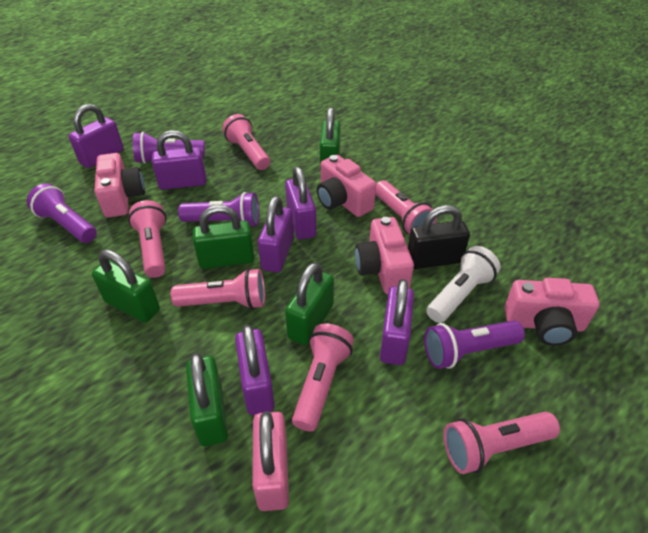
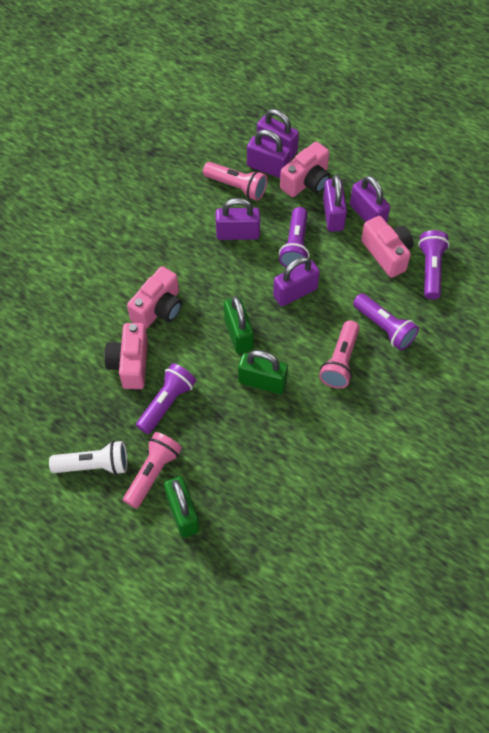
black padlock: [408,205,470,269] = 1 -> none = 0
green padlock: [92,249,160,322] [186,353,228,446] [193,205,254,269] [285,262,334,345] [320,107,340,170] = 5 -> [164,476,200,538] [224,296,254,354] [238,350,288,394] = 3
pink flashlight: [128,200,167,278] [171,268,265,310] [222,114,270,170] [292,323,354,432] [375,180,437,234] [444,412,560,474] = 6 -> [123,432,182,509] [203,162,268,201] [319,320,360,389] = 3
pink padlock: [252,411,289,511] = 1 -> none = 0

